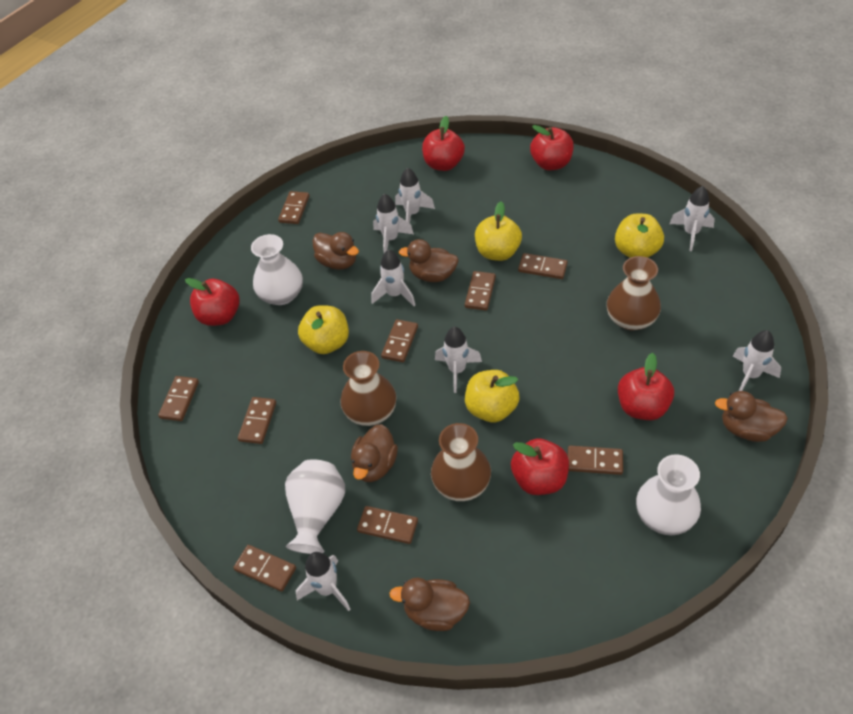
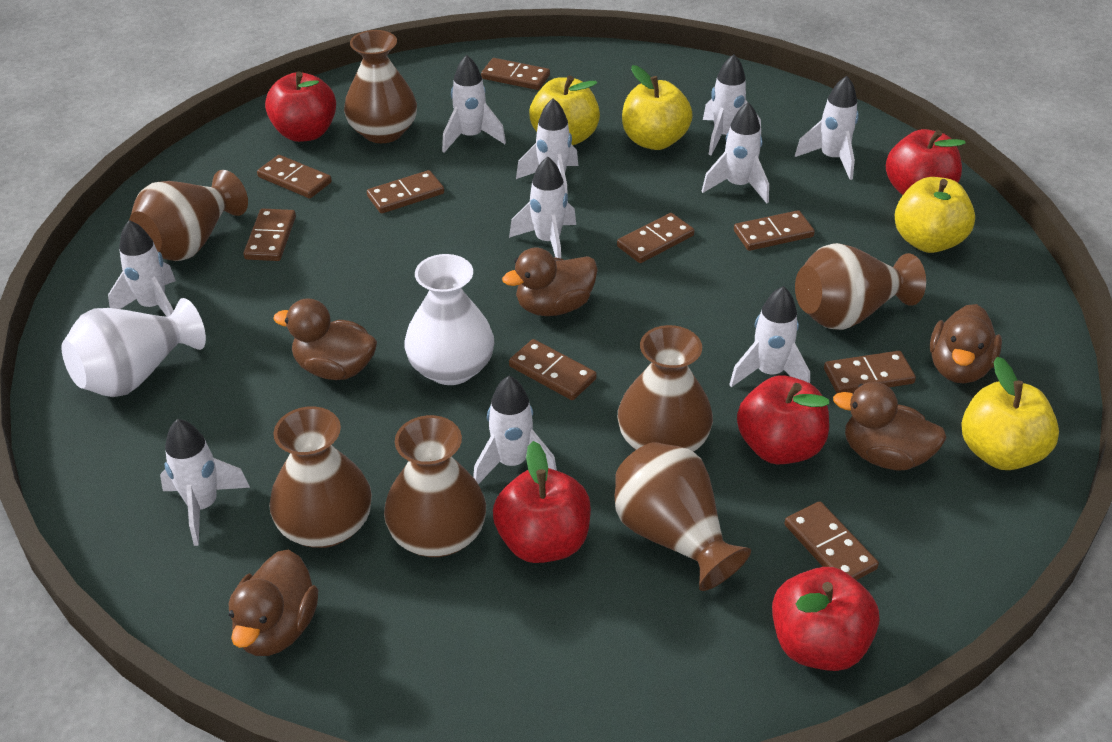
brown vase: [340,351,397,426] [431,423,491,501] [607,256,661,331] = 3 -> [129,170,248,261] [269,406,372,548] [344,30,417,143] [384,415,486,557] [615,442,751,591] [618,325,713,452] [795,243,926,330] = 7
white rocket: [295,552,350,611] [371,249,415,306] [373,193,414,253] [395,167,435,223] [435,327,482,393] [670,186,715,251] [732,330,781,391] = 7 -> [108,220,176,317] [160,419,250,546] [442,55,506,153] [473,376,557,484] [509,156,576,258] [516,98,578,194] [702,102,769,203] [703,54,761,156] [729,286,810,387] [795,76,859,180] = 10
white vase: [251,234,303,305] [285,459,345,554] [636,454,701,535] = 3 -> [62,298,206,397] [404,254,494,385] = 2

